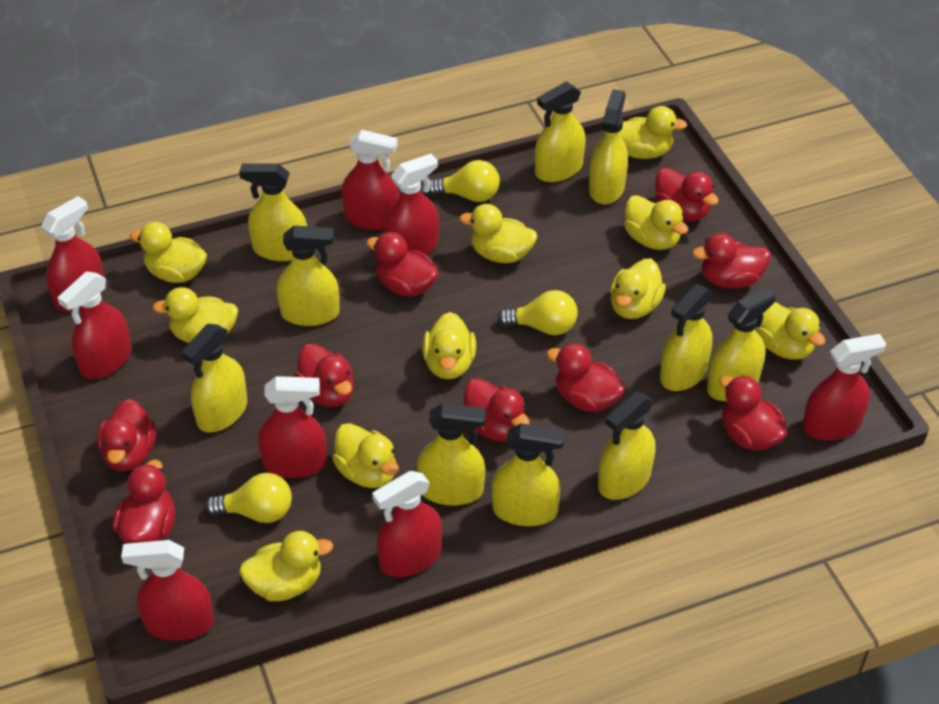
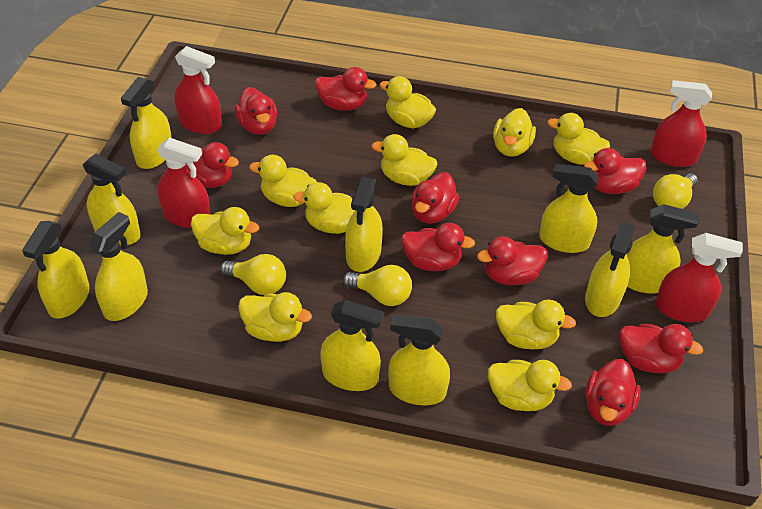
red spray bottle: [41,196,105,312] [57,271,131,379] [121,540,214,641] [258,376,327,478] [342,130,399,230] [372,471,442,577] [384,154,439,255] [802,334,886,441] = 8 -> [157,137,210,228] [174,46,222,134] [650,80,712,167] [655,233,743,322] = 4

